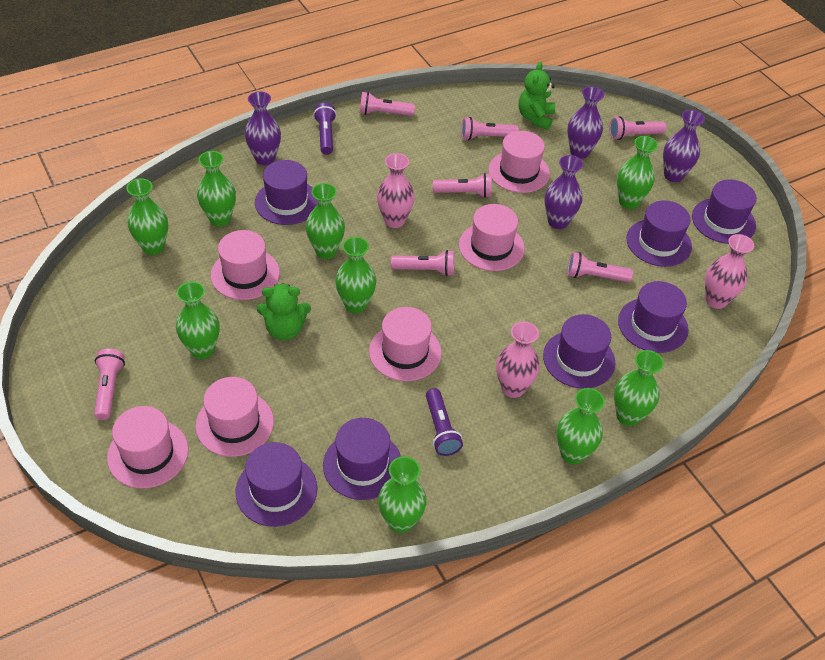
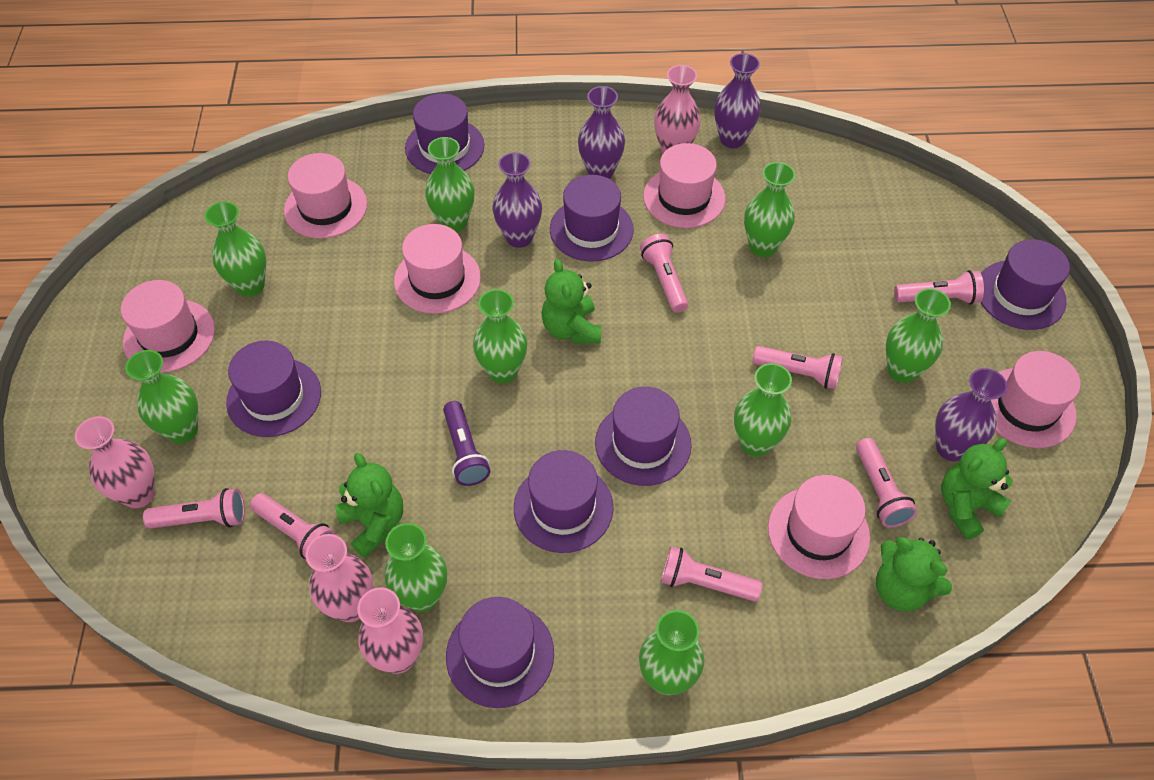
green teddy bear: [257,283,311,340] [519,62,555,130] = 2 -> [335,453,403,558] [542,259,601,344] [876,537,952,611] [941,438,1013,540] = 4
pink vase: [377,153,415,228] [496,322,540,398] [705,234,754,309] = 3 -> [75,416,155,508] [306,534,373,622] [357,587,423,674] [654,65,701,153] = 4
purple flashlight: [313,103,337,155] [426,388,463,456] = 2 -> [443,401,490,486] = 1

